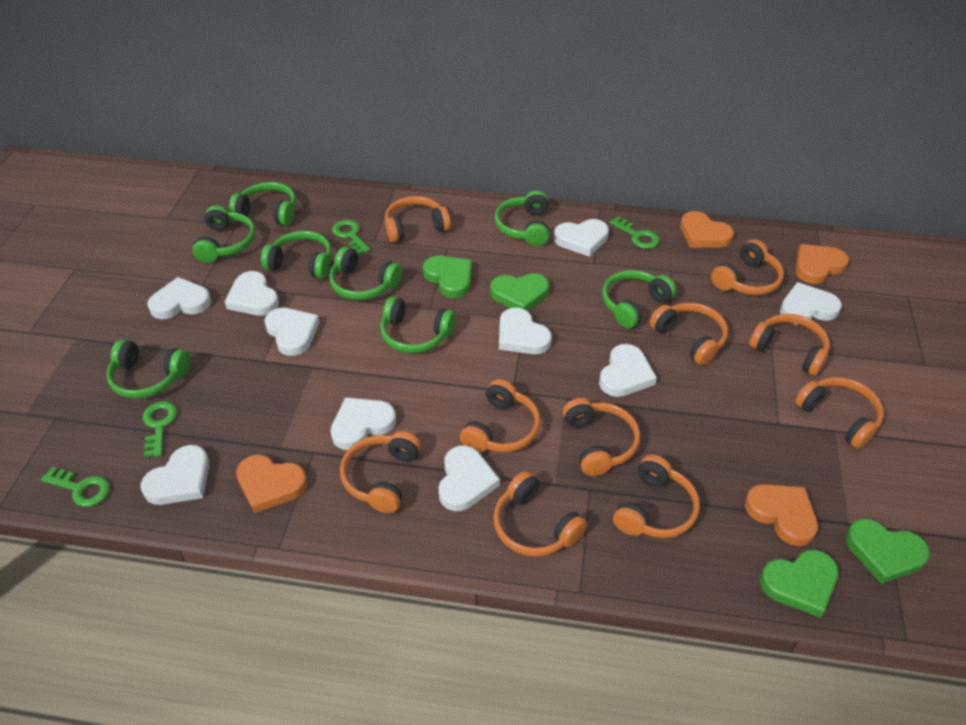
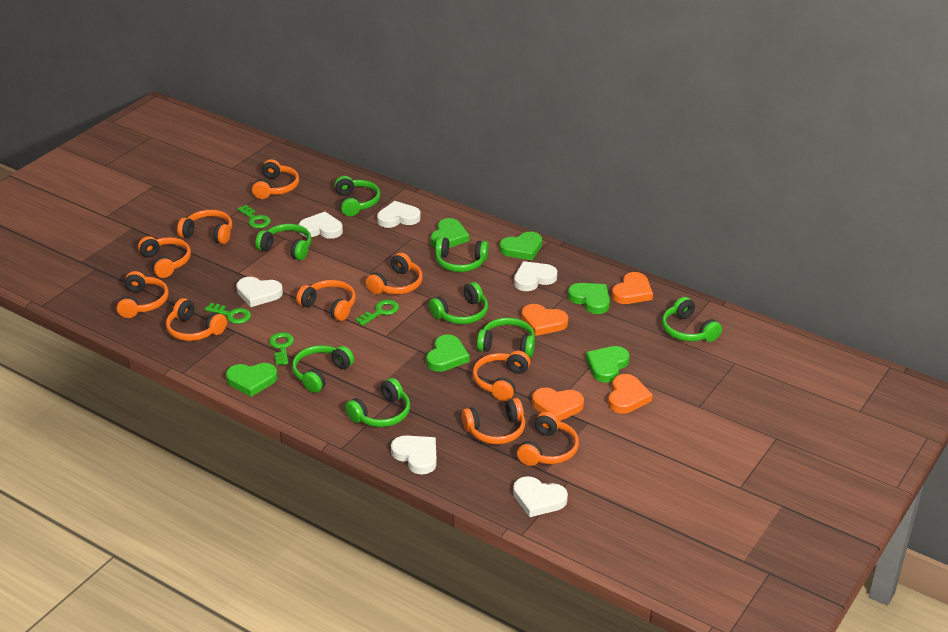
green heart: [423,256,472,298] [490,273,549,311] [760,549,839,618] [846,518,930,584] = 4 -> [226,363,278,397] [426,334,470,372] [431,218,469,248] [500,231,542,260] [568,283,610,314] [586,346,630,383] = 6
white heart: [140,445,210,505] [147,277,211,319] [225,271,279,316] [264,308,320,356] [330,397,396,450] [438,445,500,511] [499,308,552,354] [554,219,609,257] [599,344,657,397] [780,282,842,325] = 10 -> [236,277,283,307] [299,212,343,239] [377,201,421,228] [391,435,437,474] [513,476,568,517] [514,261,557,291] = 6

